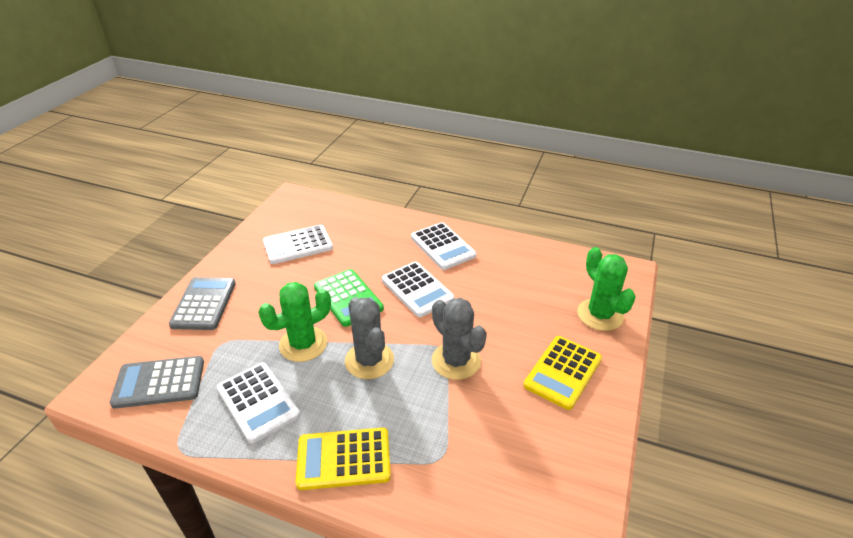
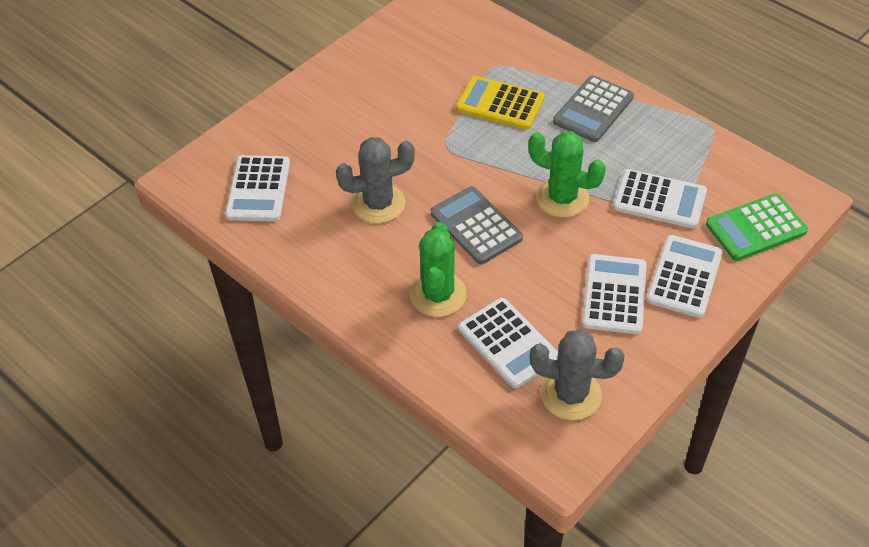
white calculator: [217,362,300,443] [263,225,333,264] [382,262,454,317] [411,222,476,270] = 4 -> [225,155,290,222] [458,298,558,389] [582,254,647,334] [613,169,707,229] [646,235,723,318] = 5
yellow calculator: [296,428,391,490] [523,336,602,410] = 2 -> [456,76,545,130] = 1

